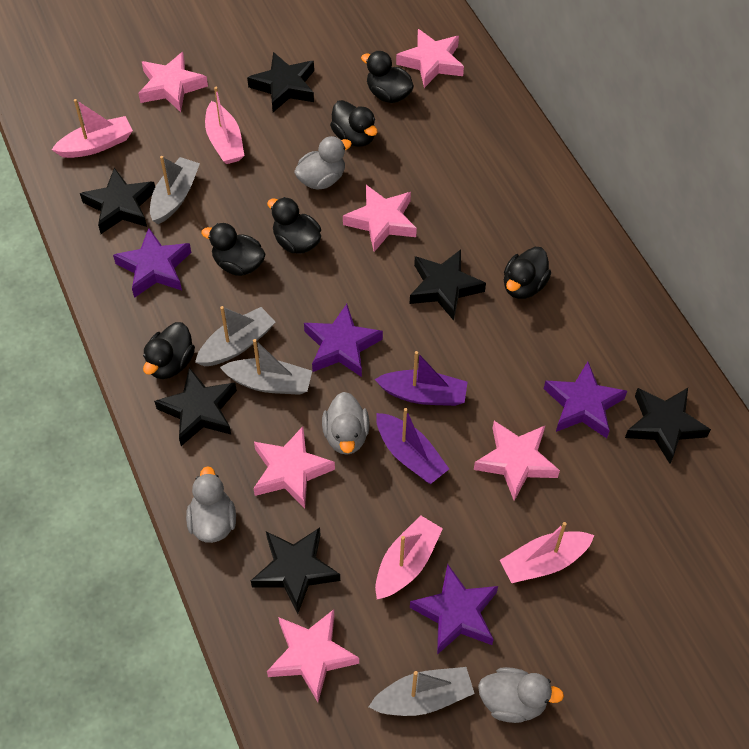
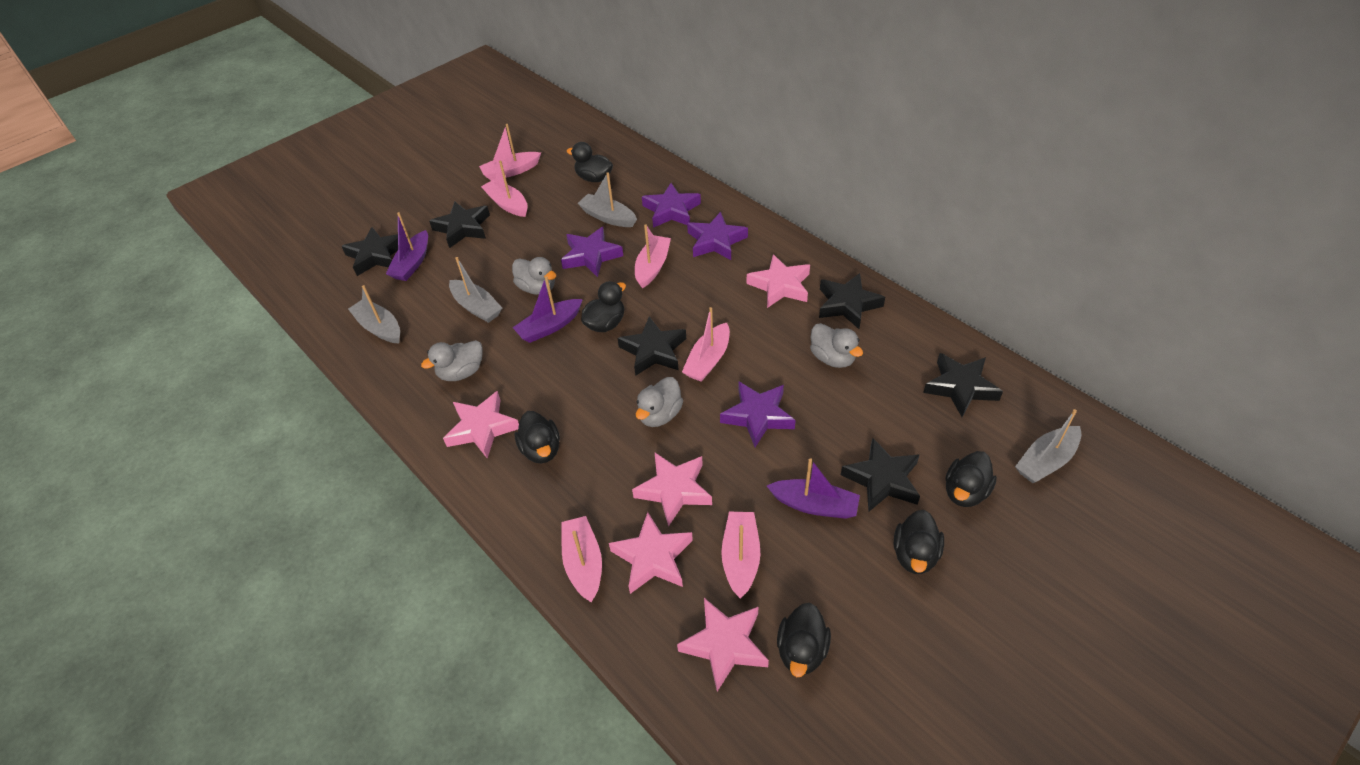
pink boat: [52,99,133,158] [205,87,244,164] [375,515,443,599] [500,522,594,583] = 4 -> [479,124,541,181] [481,161,528,217] [561,516,602,602] [635,224,671,288] [682,307,730,382] [721,512,760,599] = 6
pink star: [138,52,208,112] [253,426,335,508] [267,609,359,702] [343,185,417,252] [396,29,464,88] [474,421,560,501] = 6 -> [443,391,519,459] [609,512,693,594] [632,452,712,527] [677,598,769,692] [747,254,810,308] = 5
purple boat: [374,351,468,406] [376,408,449,484] = 2 -> [386,212,428,281] [513,276,583,343] [767,458,860,519] = 3

